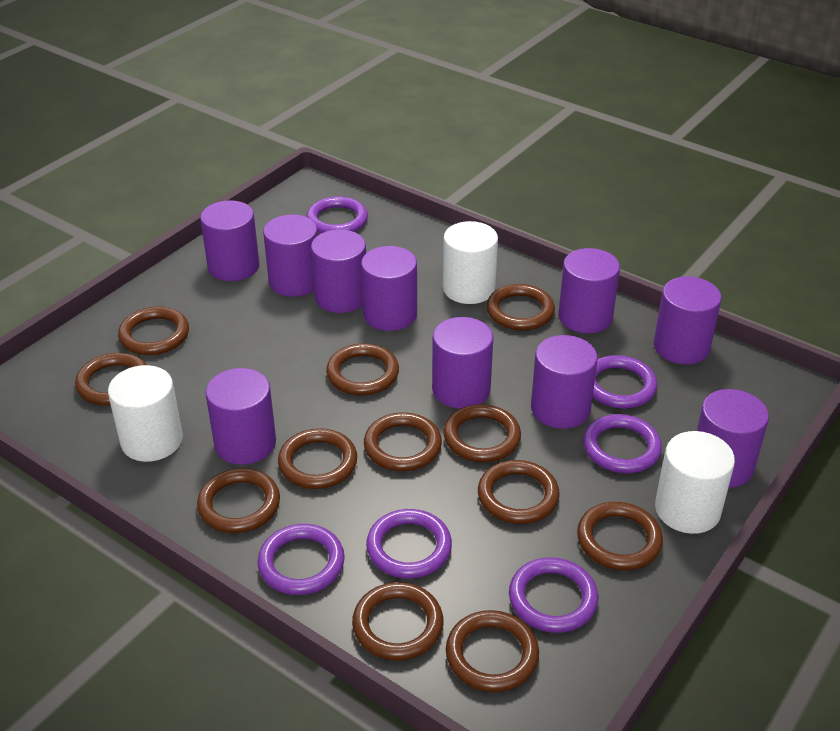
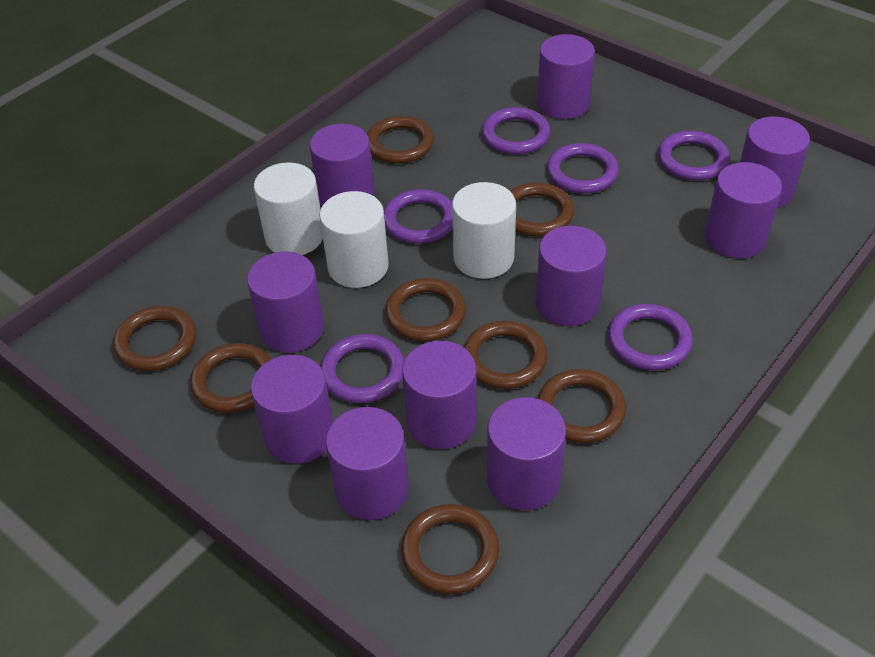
brown ring: [75,353,147,406] [118,307,189,355] [197,468,280,533] [278,428,357,489] [326,343,399,395] [352,582,443,661] [364,412,442,471] [444,404,521,462] [446,610,539,692] [478,460,560,524] [487,284,555,331] [577,502,663,570] = 12 -> [113,306,196,371] [190,343,271,413] [367,116,434,164] [385,278,466,341] [401,504,499,594] [464,321,547,389] [510,182,574,237] [538,369,626,443] = 8

